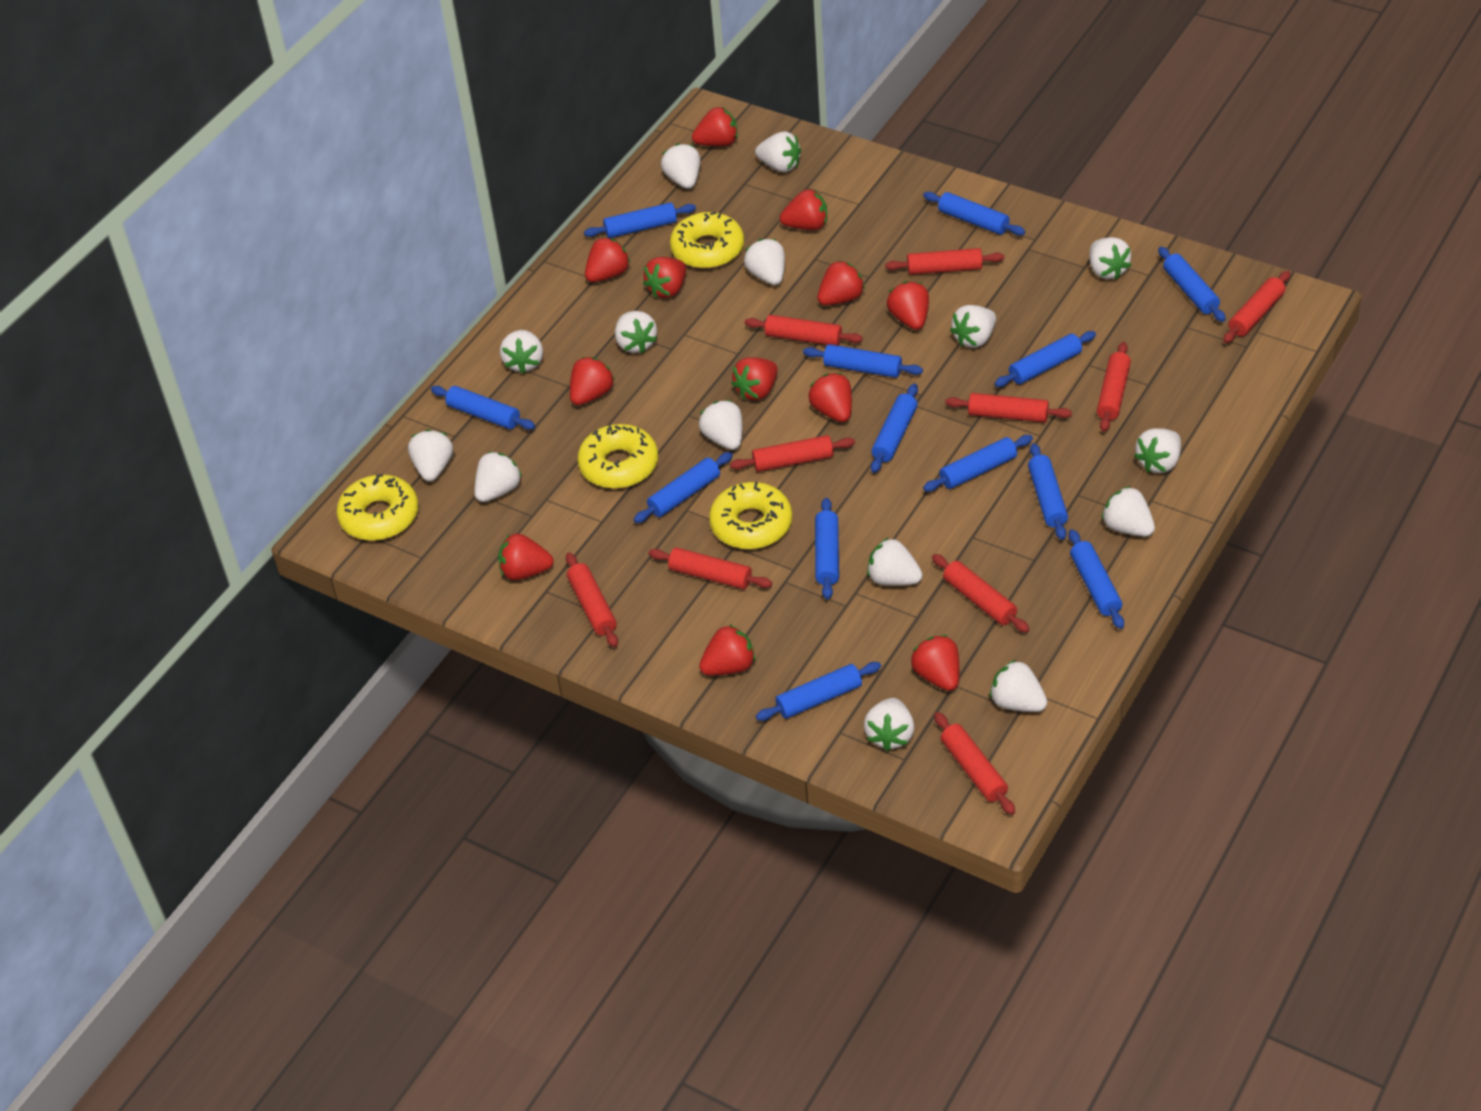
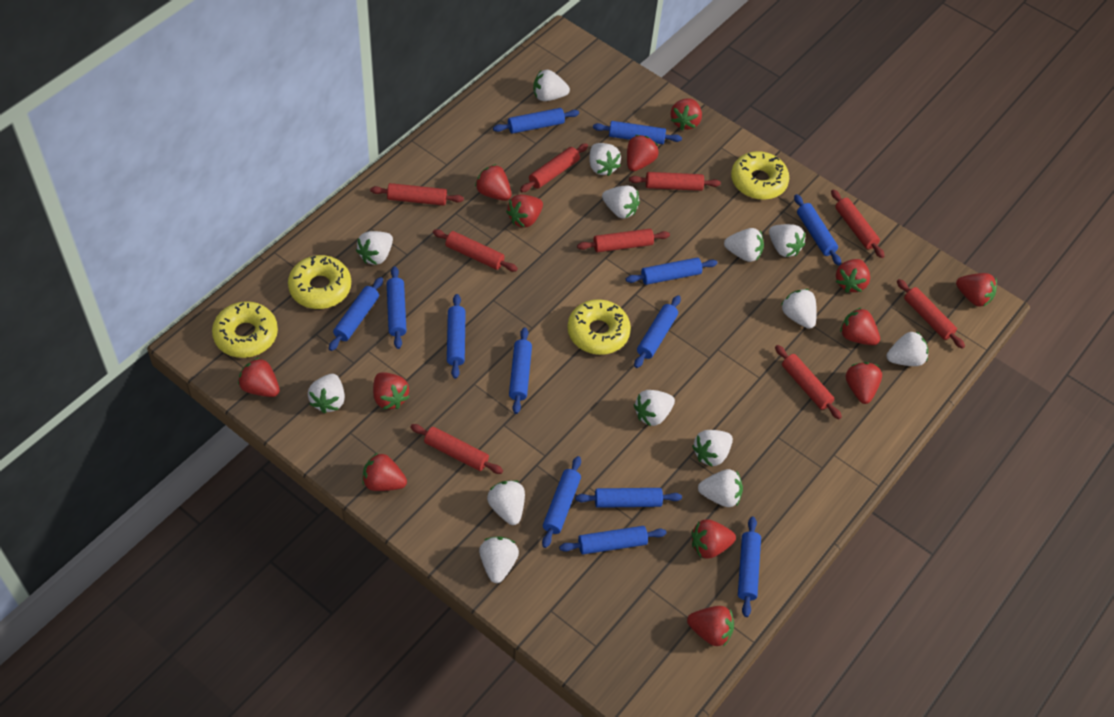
red rolling pin: [566,553,618,647] [648,547,772,589] [730,435,855,472] [744,315,863,346] [885,248,1004,275] [932,554,1029,633] [934,712,1015,815] [945,393,1072,423] [1097,342,1131,432] [1223,271,1290,343] = 10 -> [370,183,464,206] [410,424,503,474] [433,229,518,272] [520,143,588,192] [577,229,670,252] [629,172,721,191] [775,345,842,419] [831,189,885,258] [897,279,965,349] = 9
red strawberry: [498,534,554,580] [570,357,615,405] [585,237,631,282] [643,257,686,298] [692,107,738,146] [699,624,755,675] [731,357,778,400] [780,189,827,230] [809,373,852,422] [817,260,865,306] [887,281,929,330] [911,635,959,691] = 12 -> [238,357,280,397] [362,453,407,491] [373,372,410,409] [475,164,512,201] [506,194,543,228] [627,135,659,171] [671,98,702,130] [687,606,734,647] [692,519,736,558] [836,259,870,293] [840,307,880,345] [846,362,882,404] [956,273,997,307] = 13
white strawberry: [408,429,453,481] [475,452,522,502] [500,330,543,374] [615,311,657,353] [661,143,700,189] [699,400,742,450] [744,239,785,285] [755,131,801,172] [864,698,914,751] [867,538,923,586] [950,305,996,348] [990,660,1047,712] [1089,237,1132,280] [1101,486,1155,537] [1134,428,1181,473] = 15 -> [308,374,345,413] [356,231,393,265] [479,536,519,583] [487,480,525,525] [533,70,570,101] [589,143,621,176] [602,185,640,218] [634,390,675,426] [692,430,733,467] [698,469,743,507] [724,228,764,262] [769,224,805,257] [781,289,817,329] [887,331,928,366] = 14

